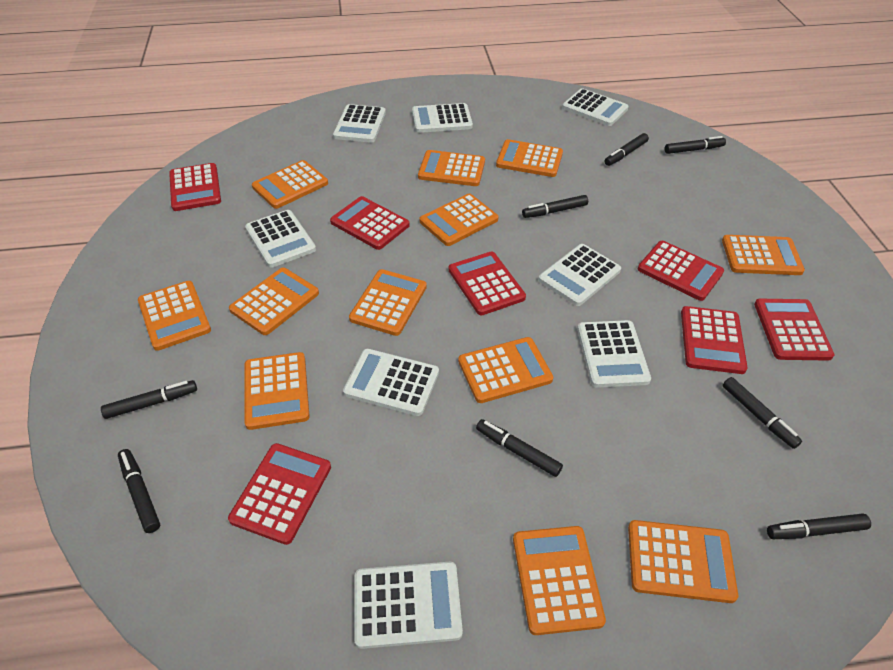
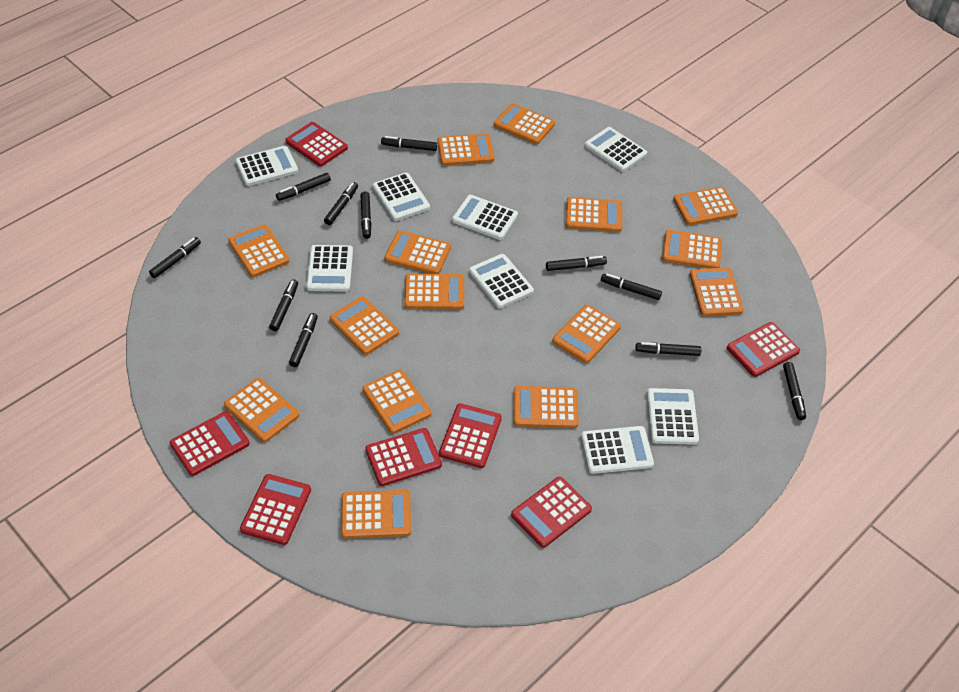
black marker: [101,380,197,419] [118,449,160,533] [476,419,563,477] [522,195,588,218] [604,133,649,166] [665,136,726,154] [722,377,802,449] [767,513,871,539] = 8 -> [149,237,201,278] [269,279,298,331] [276,173,331,201] [289,313,318,367] [324,182,358,225] [361,191,371,239] [381,136,437,151] [546,256,607,271] [601,274,662,300] [635,342,701,356] [783,362,806,420] = 11
orange calculator: [138,281,211,351] [229,268,319,335] [245,352,310,430] [252,160,328,209] [349,269,427,336] [418,150,485,186] [420,193,498,246] [458,337,553,403] [496,139,563,177] [513,526,606,635] [628,520,738,603] [722,235,805,275] = 12 -> [224,378,299,442] [228,224,290,277] [330,297,399,355] [341,490,411,539] [362,370,432,434] [384,231,451,274] [404,273,464,309] [438,133,494,166] [494,103,555,144] [514,386,579,428] [552,305,621,363] [566,197,622,232] [662,230,722,268] [673,187,738,225] [690,268,744,316] = 15

